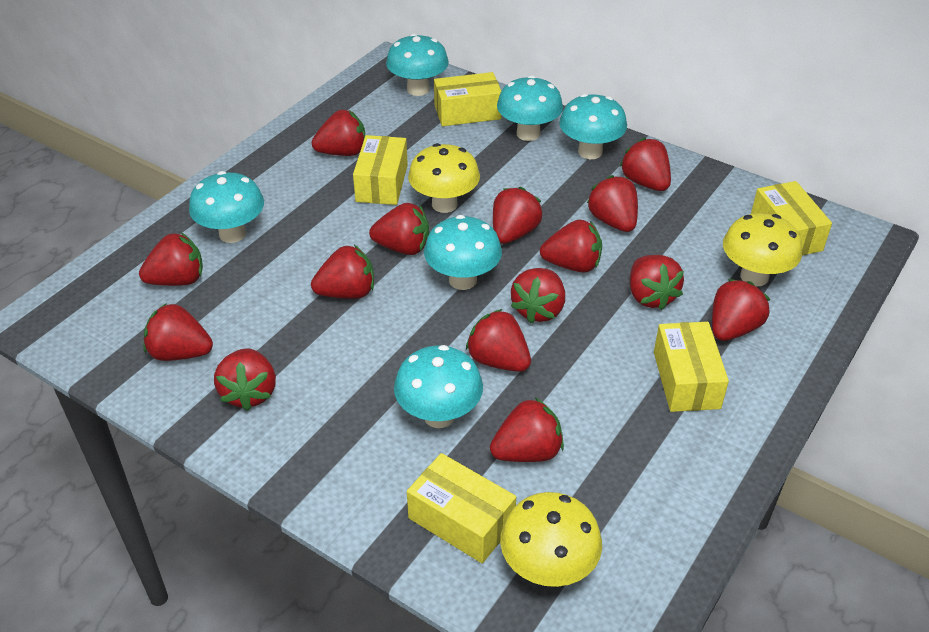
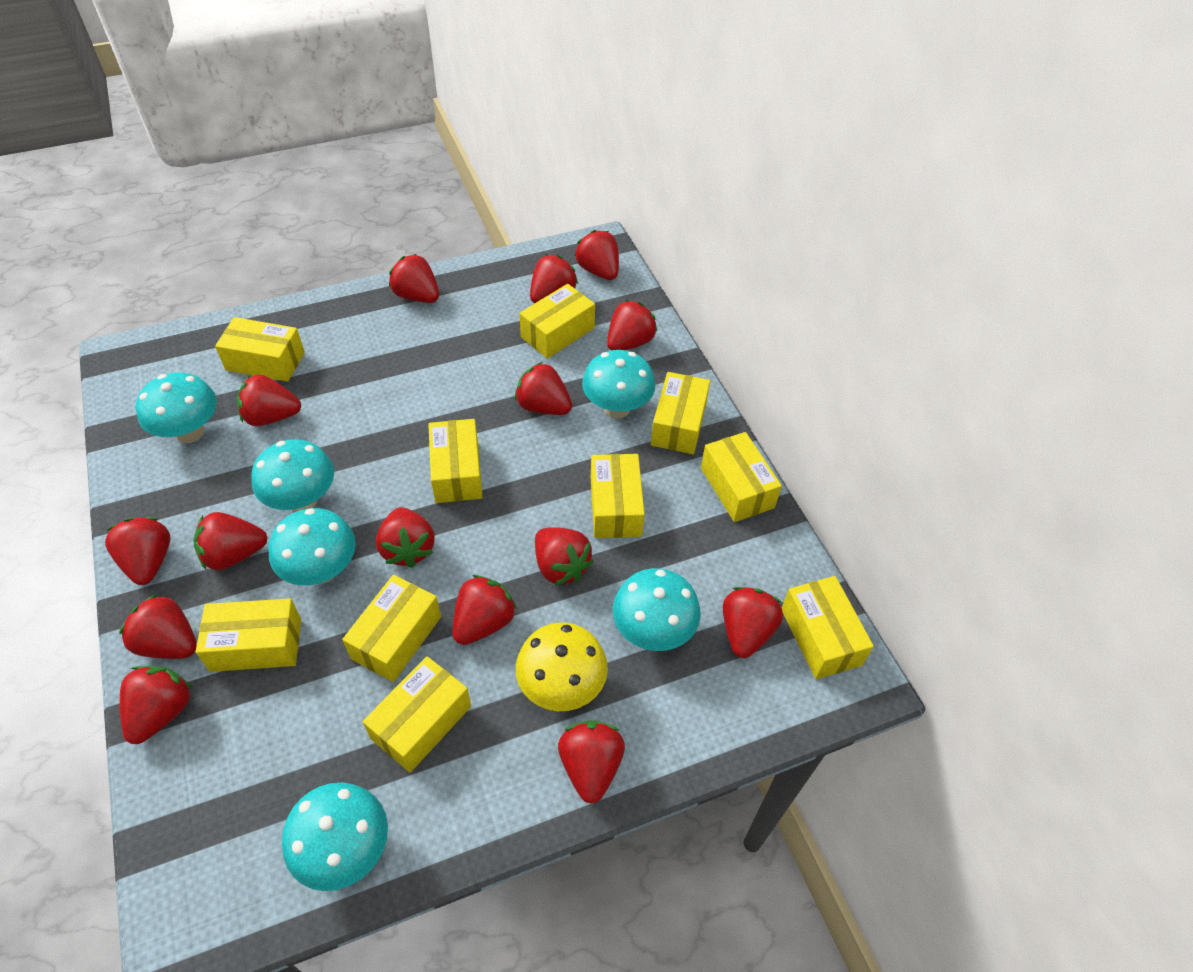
yellow box: [353,135,408,205] [407,453,516,563] [434,72,501,126] [654,322,729,412] [751,181,832,256] = 5 -> [195,599,301,672] [215,317,305,382] [342,575,441,682] [363,656,471,773] [428,419,483,503] [519,284,595,358] [591,454,645,538] [651,372,710,454] [701,432,782,522] [782,576,874,679] = 10
yellow mushroom: [408,143,480,213] [500,492,602,587] [723,213,802,287] = 3 -> [516,622,608,711] = 1

